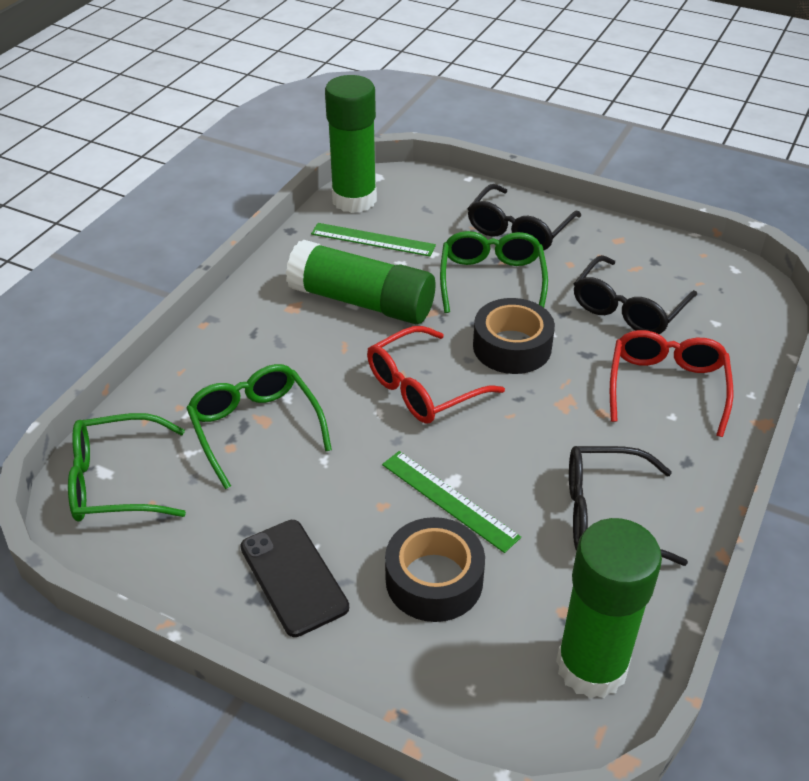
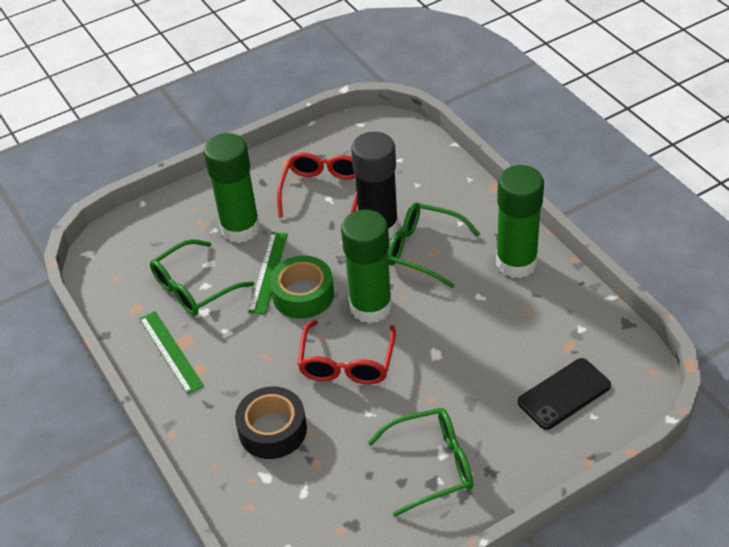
black glasses: [467,184,581,250] [569,446,688,566] [574,255,697,334] = 3 -> none = 0
black glue stick: none = 0 -> [351,132,399,239] = 1
black tape: [385,517,485,622] [473,298,555,374] = 2 -> [235,386,307,459] = 1
green tape: none = 0 -> [270,256,334,319] = 1

